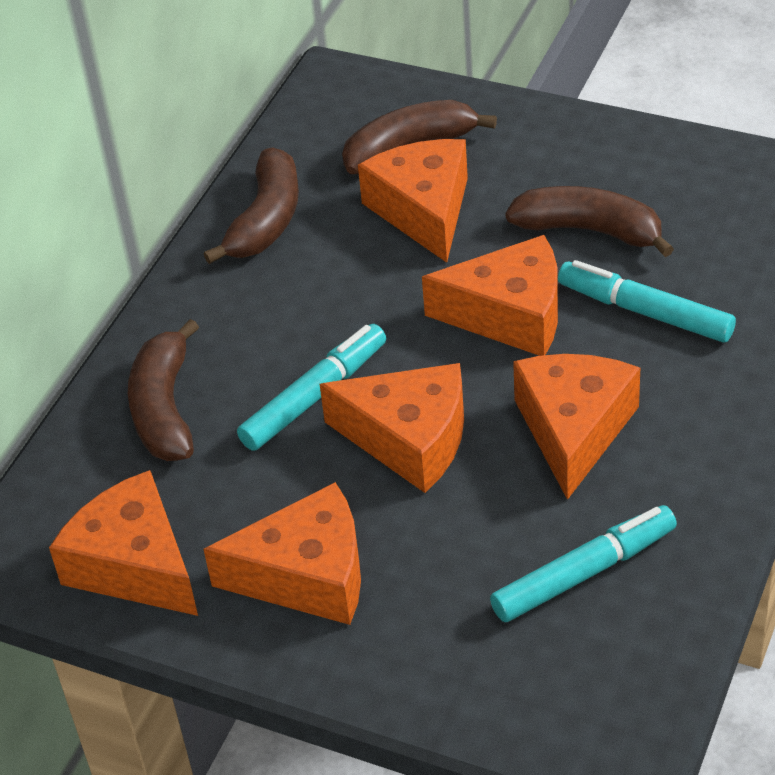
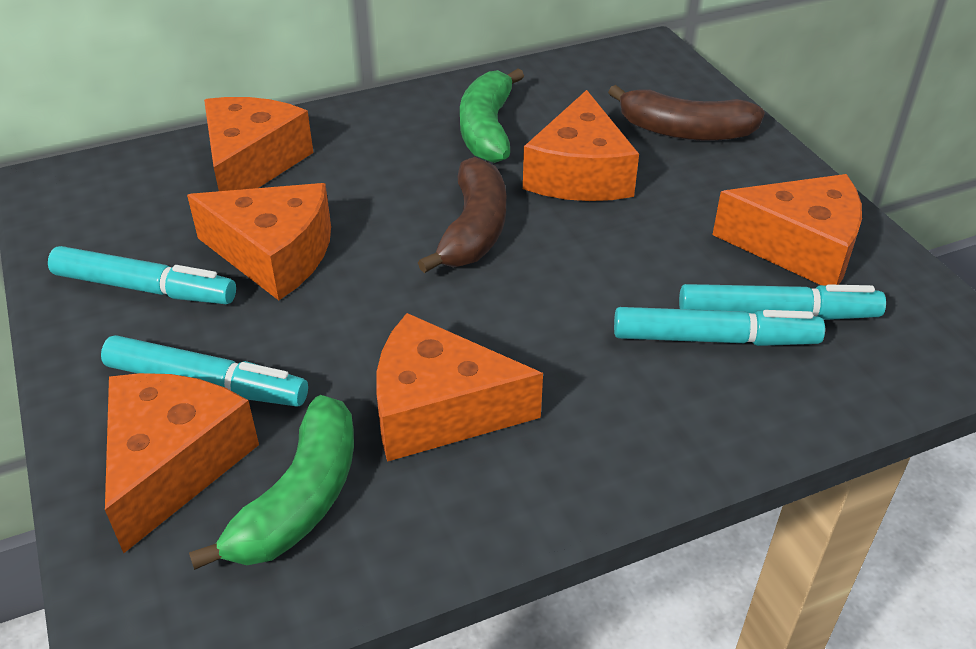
brown banana: [128,319,199,461] [204,147,299,264] [342,100,497,174] [505,186,674,257] = 4 -> [418,157,506,273] [608,85,765,141] = 2
green banana: none = 0 -> [189,395,354,570] [460,69,524,163] = 2
turquoise marker: [237,324,386,451] [490,505,677,622] [558,260,736,343] = 3 -> [48,246,236,304] [101,335,308,407] [614,307,825,346] [679,284,886,320] = 4

